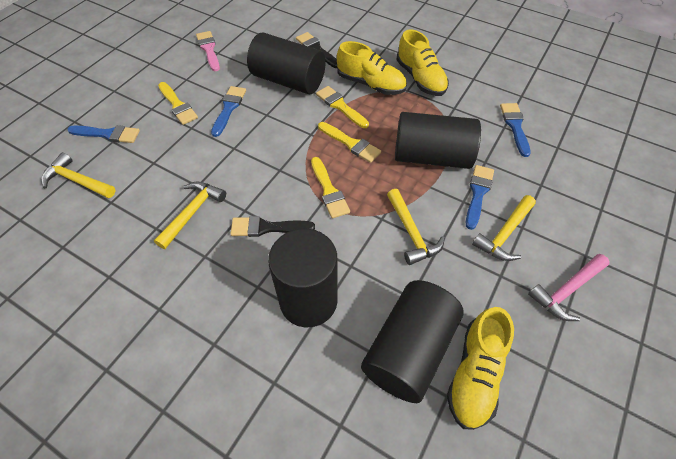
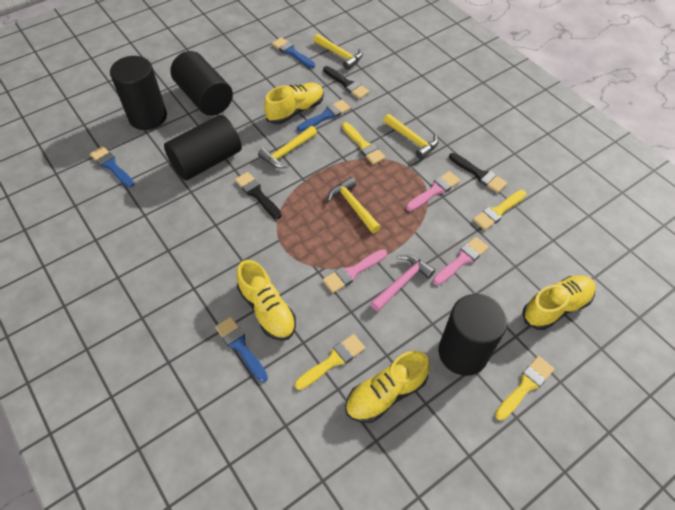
black brush: [230,216,315,237] [296,32,338,68] = 2 -> [235,172,282,219] [323,66,369,99] [449,153,507,193] = 3
pink brush: [196,31,220,71] = 1 -> [323,249,387,293] [406,171,460,211] [433,237,489,285] = 3
yellow shoe: [337,41,407,95] [396,29,449,96] [447,307,514,430] = 3 -> [237,260,296,341] [264,83,324,124] [345,351,430,423] [522,275,596,330] = 4

